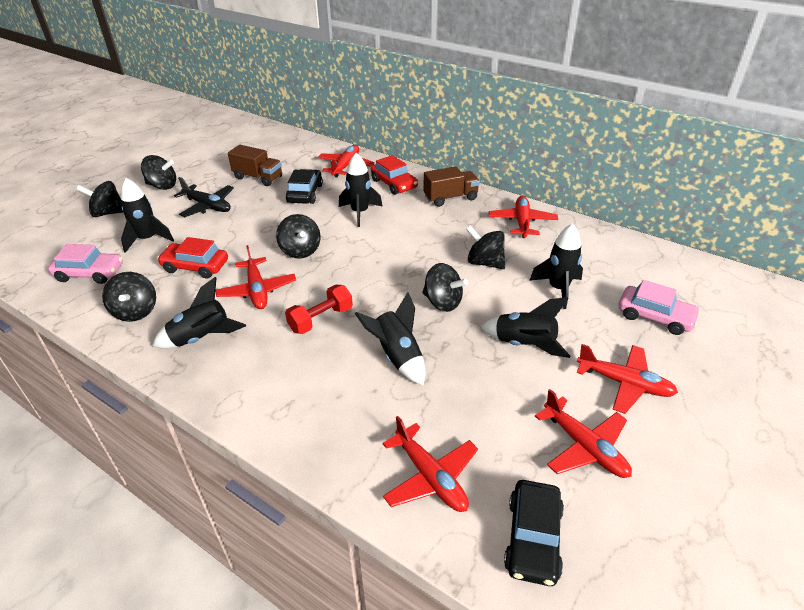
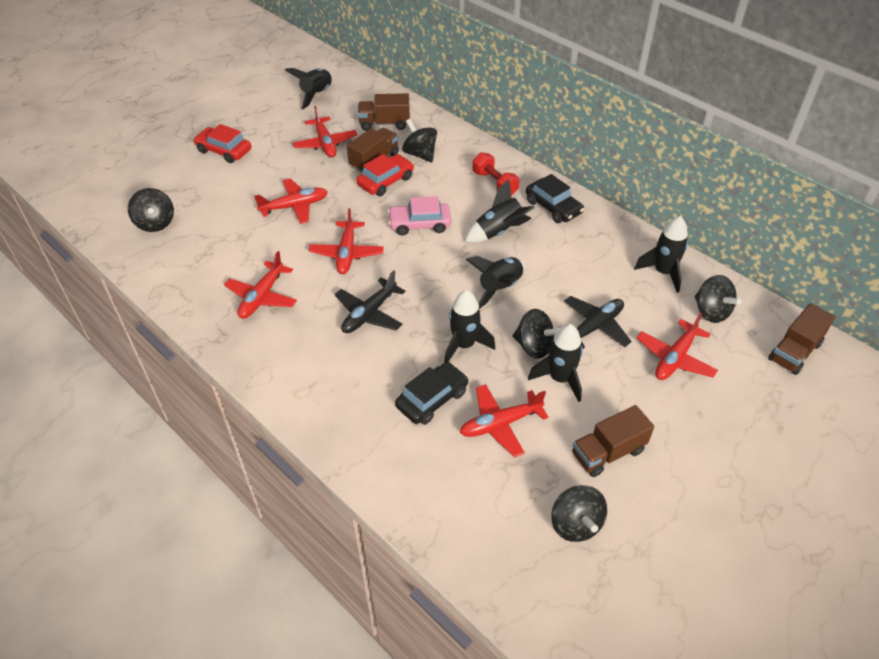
black plane: [174,177,234,217] = 1 -> [335,270,405,333] [564,296,632,349] = 2
black spinning top: [76,181,123,217] [102,272,156,322] [141,155,176,190] [276,214,321,259] [422,263,468,312] [466,225,505,269] = 6 -> [128,188,174,232] [402,119,437,162] [512,309,561,359] [551,485,607,542] [695,275,741,323] = 5
brown truck: [228,145,282,186] [423,166,480,207] = 2 -> [347,128,399,173] [358,93,410,131] [572,405,654,477] [768,303,835,375] = 4
pink car: [48,244,123,284] [619,280,701,335] = 2 -> [388,196,451,235] = 1

